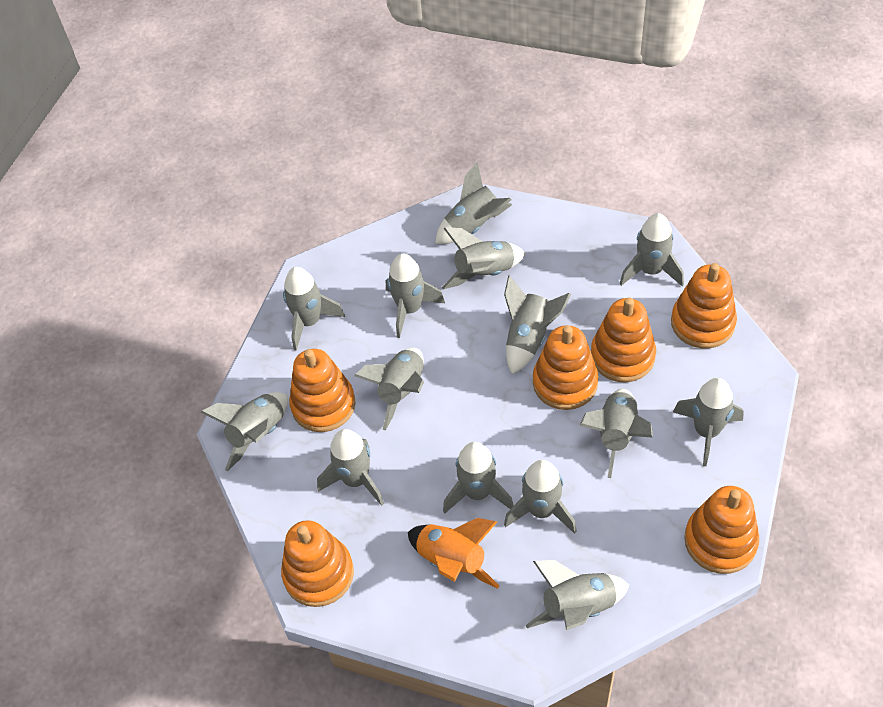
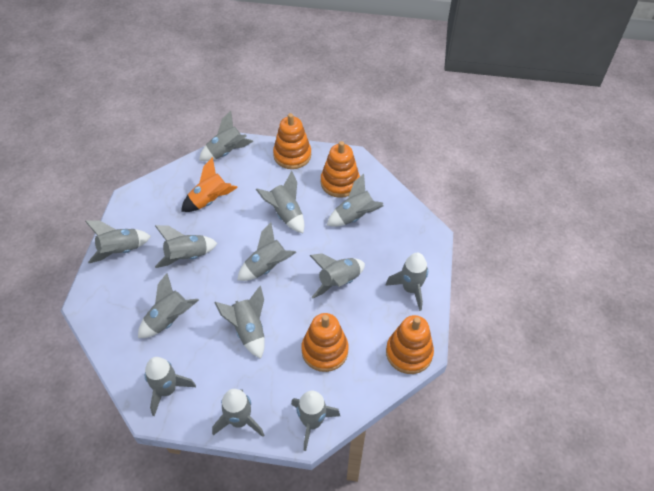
grey rocket: [201,392,288,471] [283,267,345,351] [317,429,384,506] [354,348,424,430] [386,254,445,338] [435,162,512,244] [442,227,525,289] [443,442,514,514] [504,275,571,374] [504,460,577,534] [526,560,629,631] [579,389,653,478] [620,213,684,287] [673,378,744,466] = 14 -> [85,221,151,263] [138,273,199,338] [145,357,196,416] [155,225,218,268] [199,111,254,161] [212,389,264,437] [214,286,265,359] [237,222,297,281] [256,171,304,233] [291,390,340,451] [310,253,365,298] [327,174,384,227] [385,253,428,311] = 13
orange stacking toy: [281,520,354,607] [289,349,355,432] [533,325,599,410] [591,297,656,382] [671,263,737,348] [684,486,759,574] = 6 -> [273,113,311,169] [301,313,349,372] [321,141,360,198] [386,315,434,374] = 4

